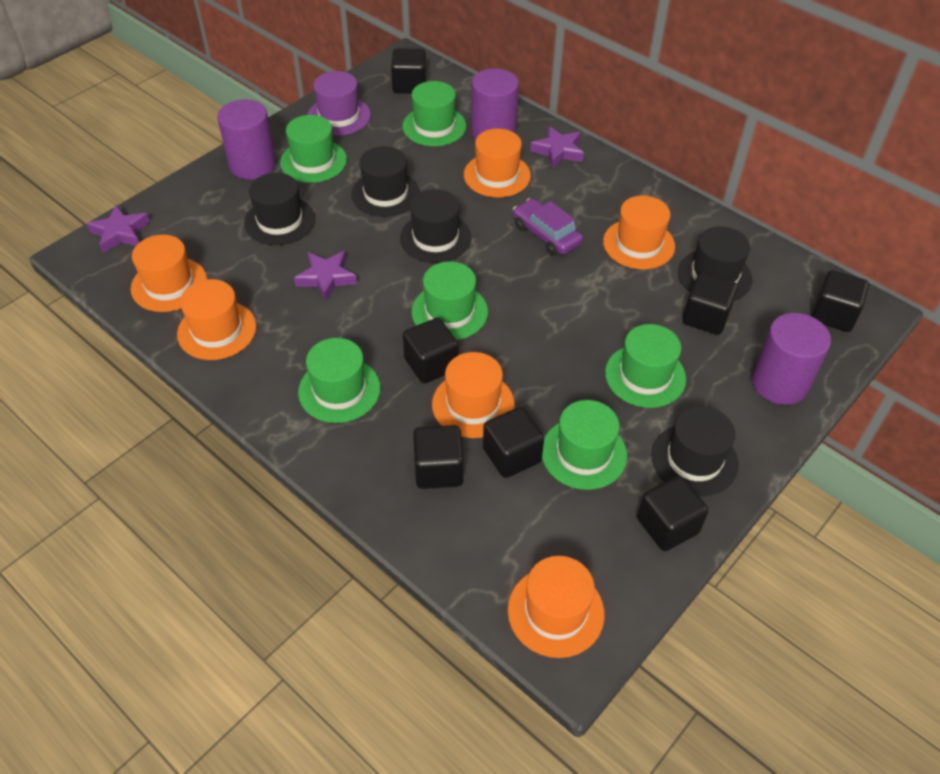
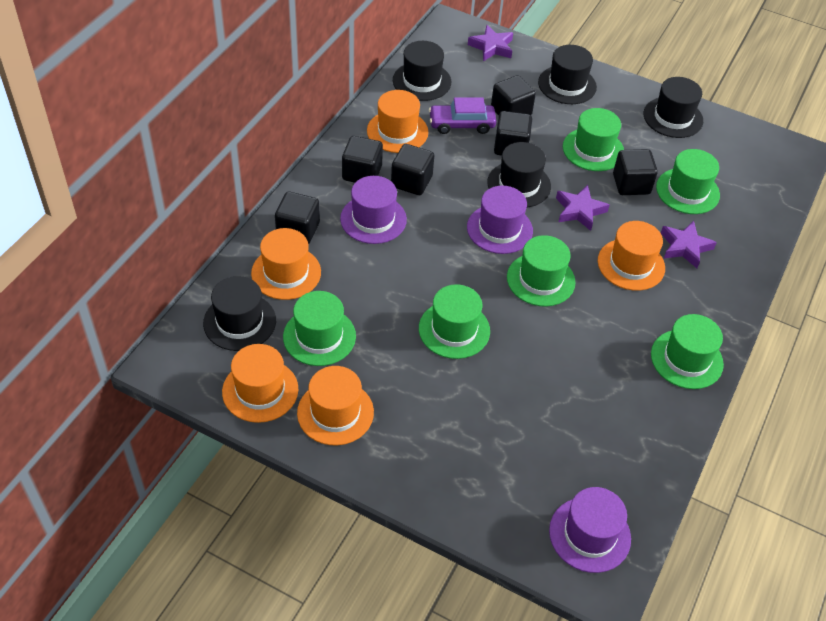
black cube: [391,48,427,93] [403,318,459,384] [413,425,464,489] [483,407,544,478] [637,476,708,551] [682,273,738,335] [811,270,869,332] = 7 -> [275,192,320,244] [342,136,383,183] [391,144,434,195] [491,75,536,116] [494,111,532,156] [613,149,658,195] = 6
orange hat: [131,235,207,312] [177,279,256,360] [432,352,515,438] [464,129,531,197] [508,556,604,658] [603,195,675,269] = 6 -> [222,344,298,423] [251,228,321,300] [297,366,374,445] [367,90,428,153] [598,221,665,291] = 5
purple cylinder: [217,100,276,180] [471,68,519,140] [752,313,831,405] = 3 -> none = 0
purple hat: [307,71,371,136] = 1 -> [340,176,407,244] [467,186,533,254] [549,487,631,573] = 3

